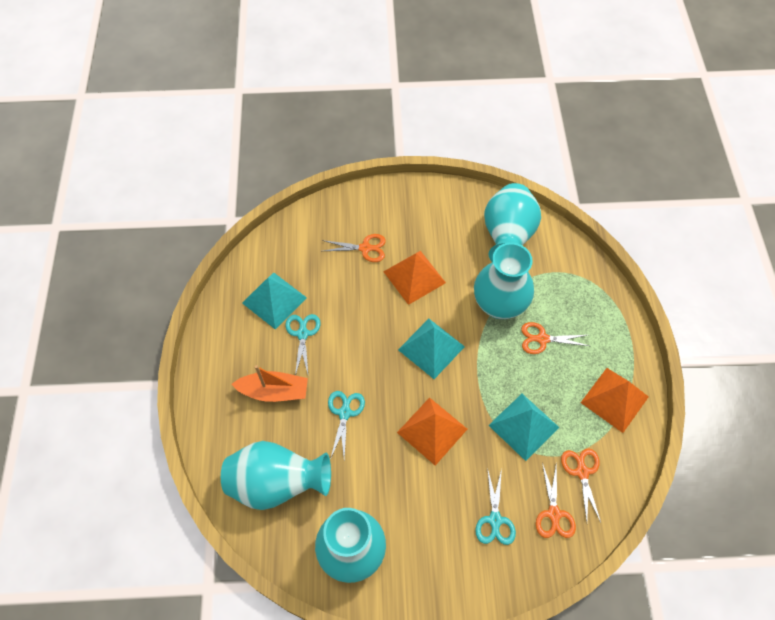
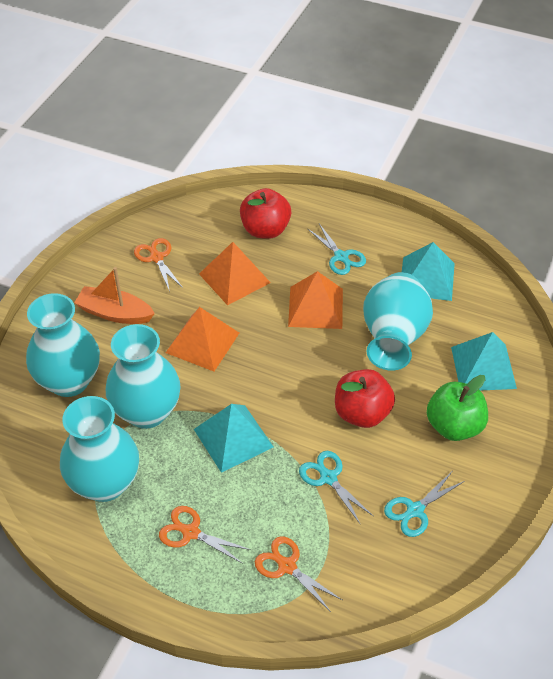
green apple: none = 0 -> [427,375,488,441] = 1
orange scissors: [322,234,386,262] [521,322,589,354] [536,463,576,538] [561,449,601,522] = 4 -> [134,238,183,292] [159,506,251,564] [255,536,342,612] = 3
red apple: none = 0 -> [240,188,291,239] [335,369,395,428] = 2

